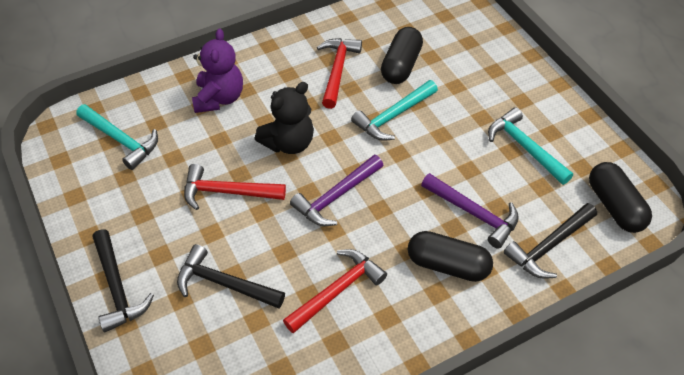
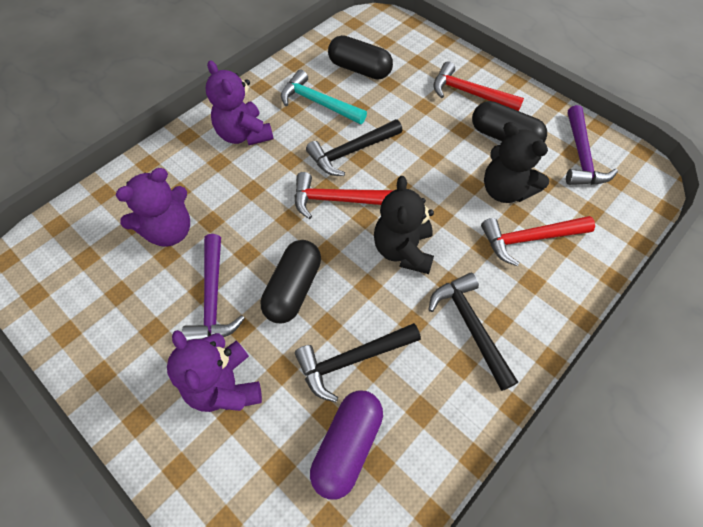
black teddy bear: [255,82,314,154] = 1 -> [374,176,434,274] [484,122,549,203] = 2
purple capsule: none = 0 -> [310,391,383,500] = 1
purple teddy bear: [192,28,243,113] = 1 -> [116,168,190,247] [167,330,262,412] [206,60,274,145] = 3
turquoise hammer: [76,104,158,170] [351,80,438,141] [488,107,573,185] = 3 -> [281,70,367,124] = 1

